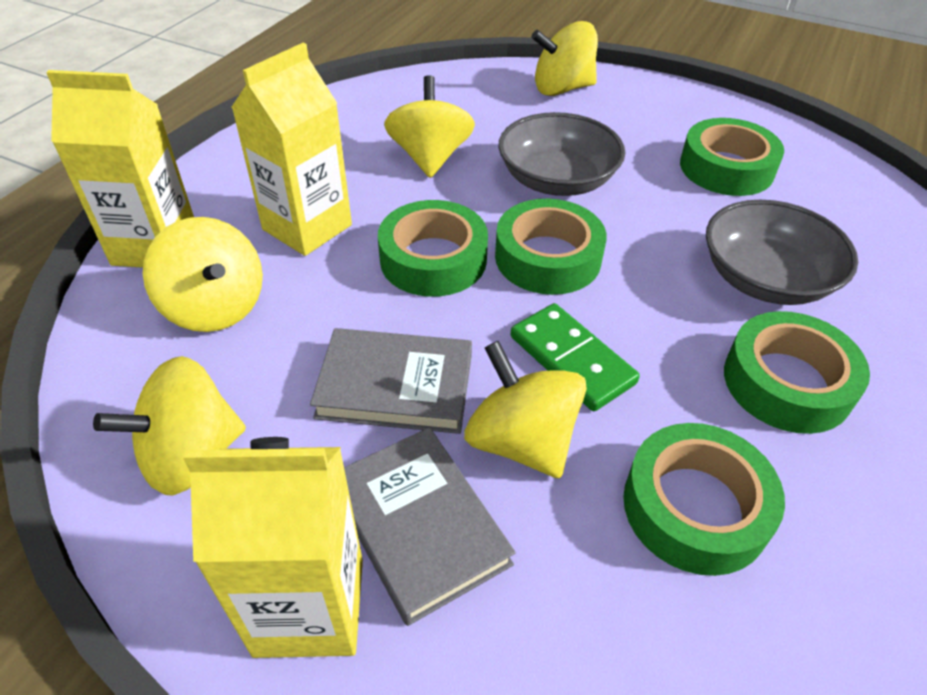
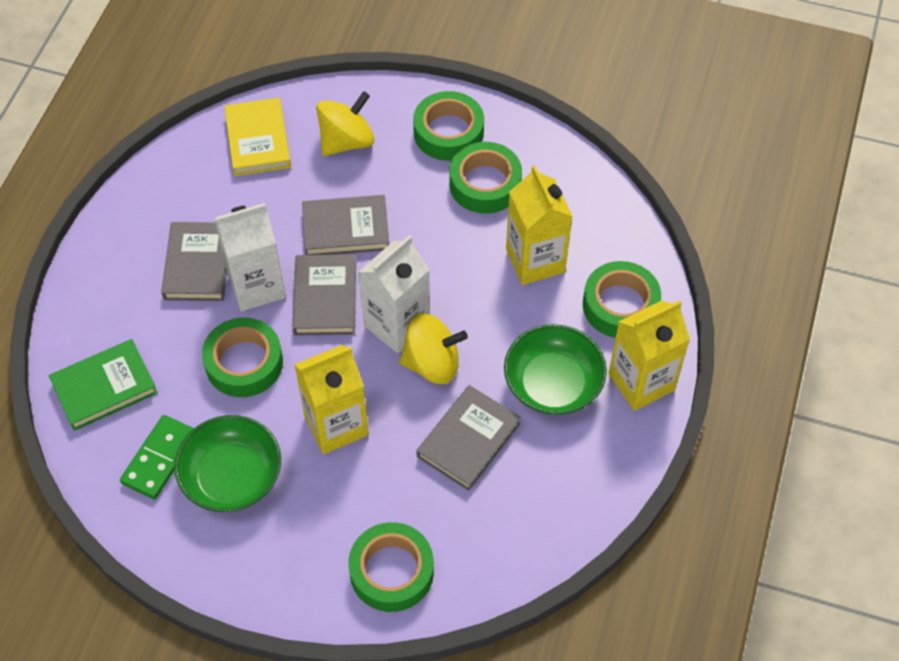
green book: none = 0 -> [49,339,158,431] = 1
green bowl: none = 0 -> [174,415,281,512] [504,324,607,415] = 2
grey book: [310,328,472,434] [344,427,516,626] = 2 -> [161,222,227,301] [292,254,356,336] [302,195,389,255] [416,385,521,491] = 4
grey bowl: [498,112,625,196] [706,200,858,305] = 2 -> none = 0
white carton: none = 0 -> [214,203,286,311] [358,235,430,353] = 2
yellow book: none = 0 -> [224,98,291,176] = 1
yellow spinning top: [93,356,246,496] [143,217,263,332] [384,75,475,178] [464,341,587,478] [532,21,598,96] = 5 -> [316,91,375,156] [399,313,468,384] = 2

